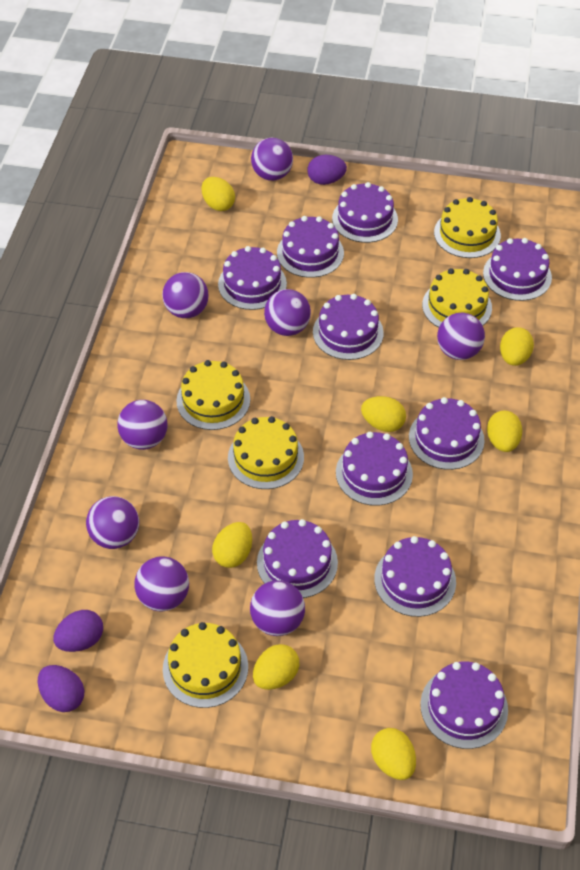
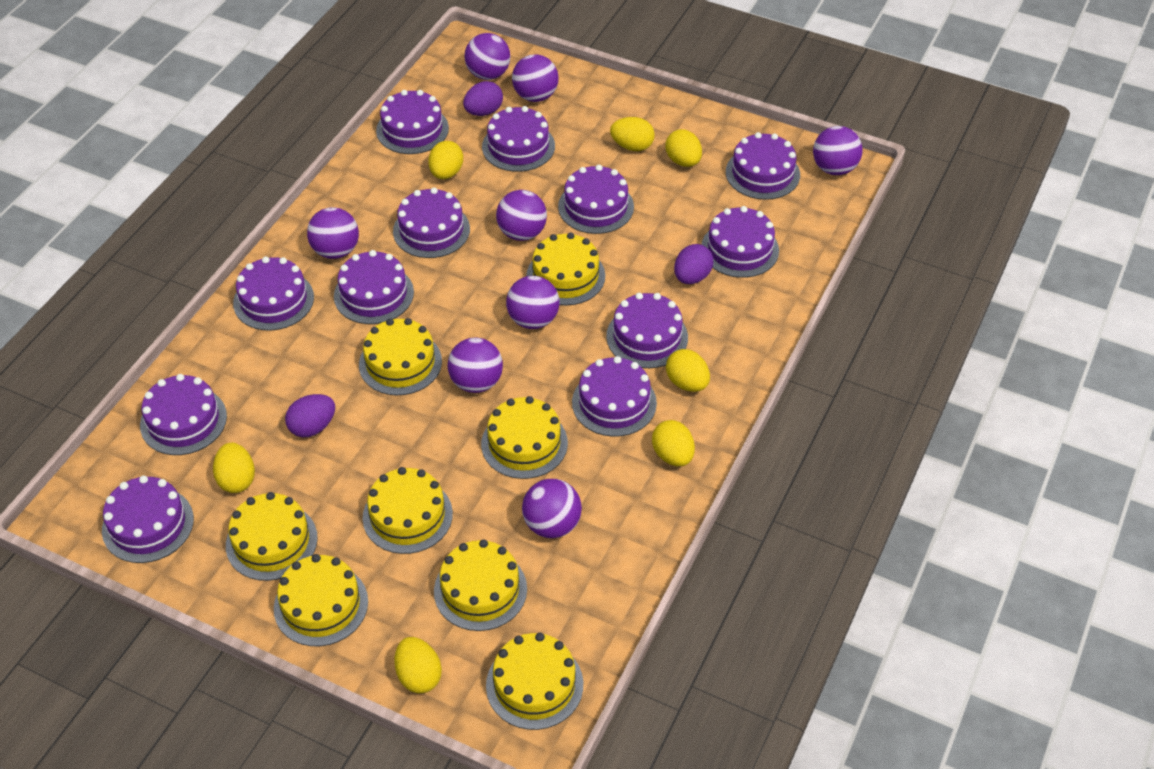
purple cake: [218,246,287,310] [257,519,338,598] [277,216,344,278] [313,294,384,360] [332,182,398,243] [336,432,413,506] [374,536,456,617] [409,397,485,470] [420,661,508,749] [483,238,552,301] = 10 -> [102,475,194,563] [140,374,227,455] [233,257,314,331] [334,250,414,324] [376,90,449,154] [393,188,470,258] [482,106,555,172] [558,165,634,234] [572,356,657,437] [606,293,688,368] [701,206,779,278] [726,132,800,200] = 12
yellow cake: [163,622,248,708] [177,360,250,430] [228,416,304,489] [422,268,492,328] [434,197,501,258] = 5 -> [226,492,318,581] [274,554,368,646] [359,318,442,395] [363,467,453,554] [434,539,527,631] [481,396,568,479] [486,633,583,730] [526,233,605,306] = 8

